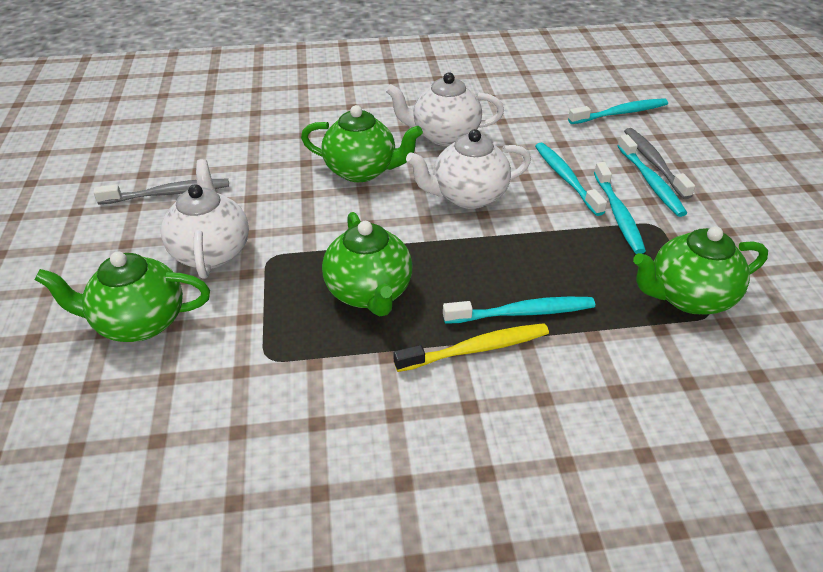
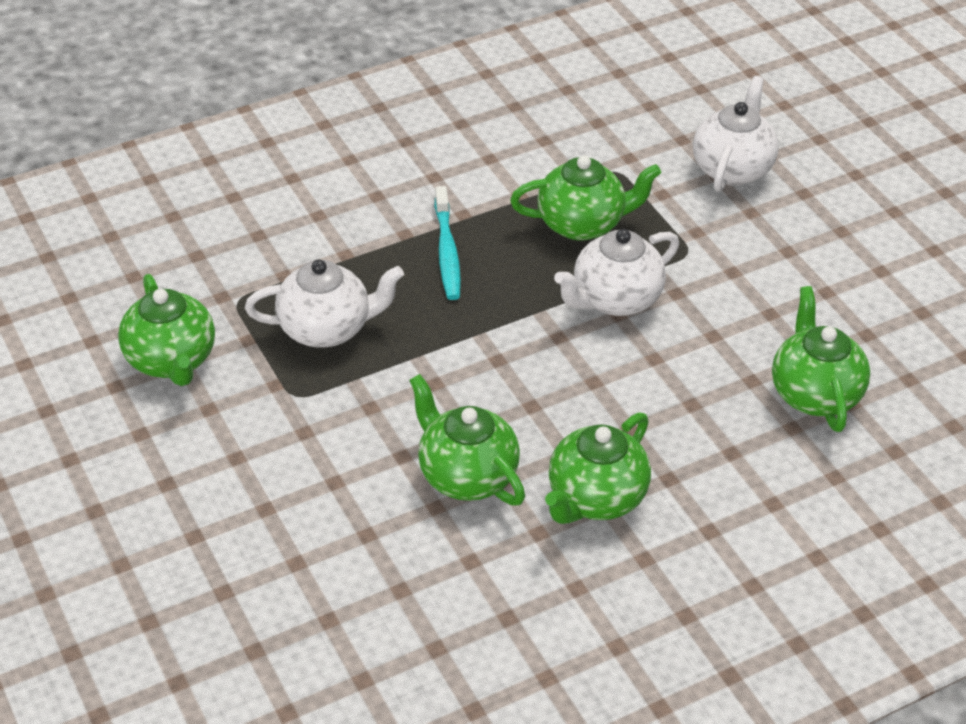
green teapot: [35,251,210,342] [301,105,423,182] [322,212,413,316] [633,226,768,315] = 4 -> [118,274,215,386] [409,374,525,505] [510,155,661,241] [545,412,651,524] [772,286,870,432] = 5
grey toothbrush: [93,179,229,205] [624,128,695,199] = 2 -> none = 0
turquoise toothbrush: [443,297,595,324] [535,143,607,216] [568,98,668,124] [594,162,646,254] [618,135,687,217] = 5 -> [435,186,461,300] = 1
yellow toothbrush: [393,323,549,372] = 1 -> none = 0

